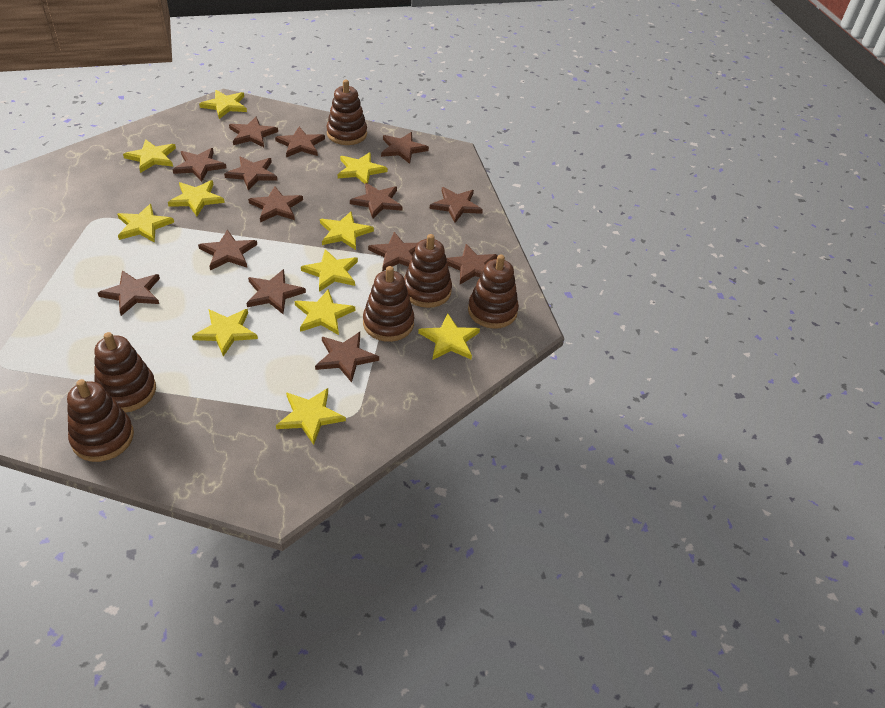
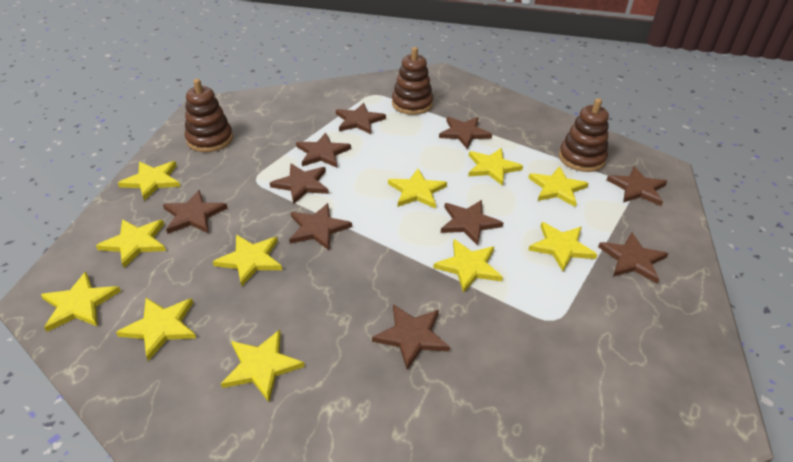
brown stacking toy: [67,379,134,462] [94,332,156,413] [326,80,367,145] [363,266,414,342] [404,234,452,308] [468,254,519,329] = 6 -> [185,79,233,152] [392,47,433,115] [559,98,609,172] = 3
brown star: [98,270,160,316] [173,148,227,182] [198,230,257,270] [224,156,277,190] [229,117,278,147] [246,269,306,314] [248,186,303,222] [275,127,325,157] [315,332,379,383] [350,183,403,219] [368,232,417,272] [381,132,429,164] [430,187,483,223] [447,244,497,284] = 14 -> [163,190,228,234] [270,163,329,204] [289,203,352,250] [296,133,351,168] [336,103,386,134] [372,304,450,370] [439,117,492,149] [441,200,503,246] [598,232,668,284] [607,166,667,206] = 10

